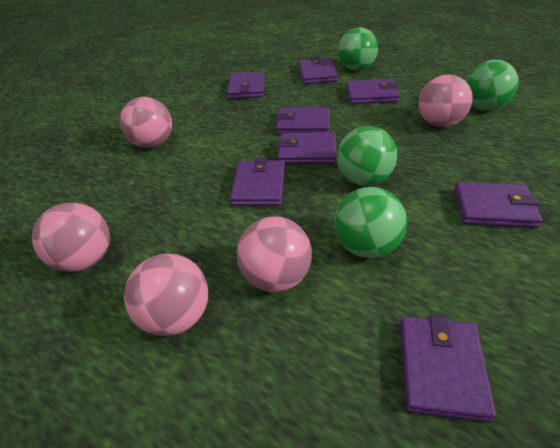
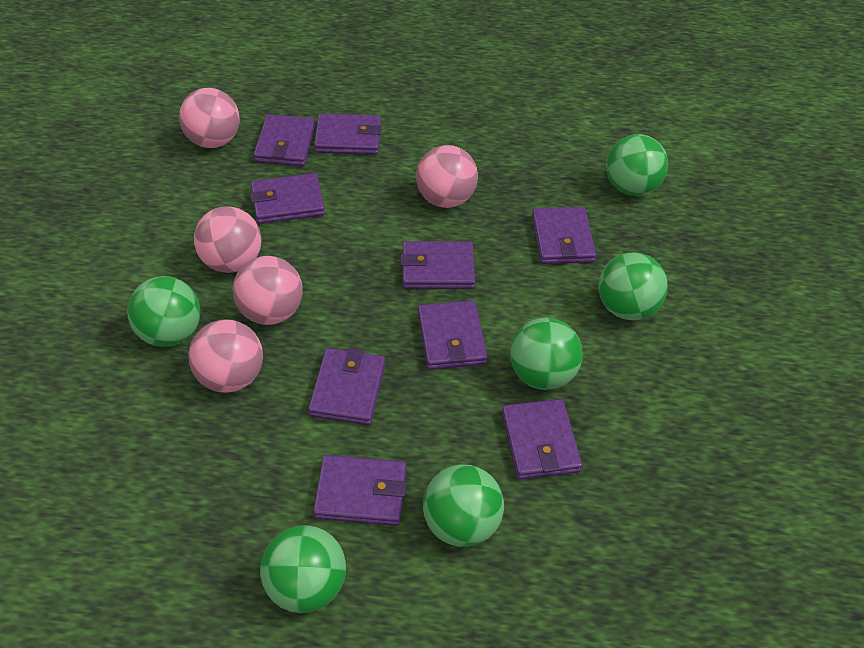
green ball: [335,187,407,258] [337,126,397,186] [338,28,378,71] [466,60,519,110] = 4 -> [127,276,201,347] [260,525,346,613] [423,464,504,547] [510,318,582,390] [598,252,668,320] [606,134,668,196] = 6
purple wallet: [227,72,265,99] [230,158,285,206] [276,107,330,135] [277,132,336,164] [299,57,338,84] [346,78,400,104] [400,315,496,422] [454,182,542,228] = 8 -> [251,173,325,224] [254,114,316,166] [308,347,385,425] [313,455,406,526] [314,114,382,155] [401,241,475,289] [418,300,488,370] [502,399,582,480] [532,207,596,264] = 9

